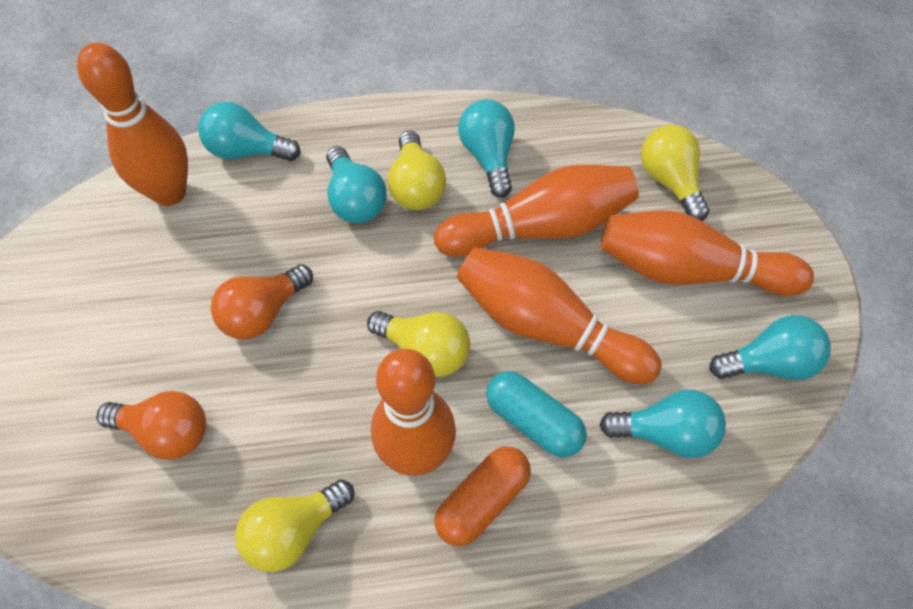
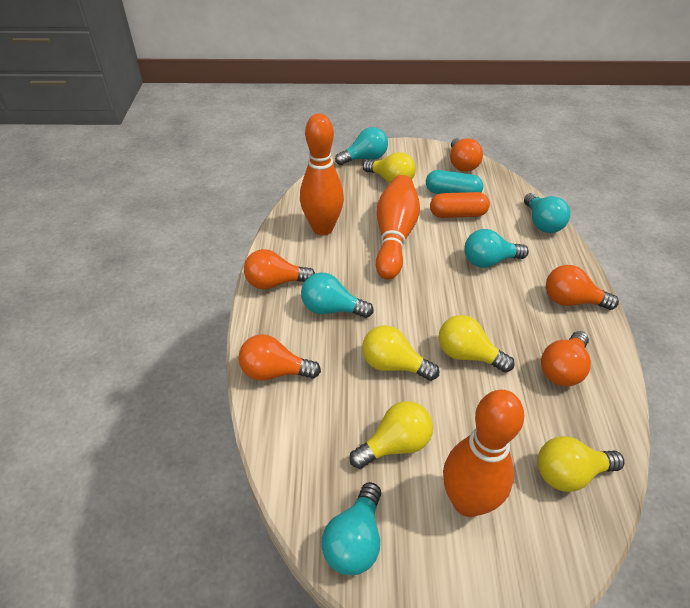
orange bowling pin: [77,43,188,206] [371,349,456,476] [434,165,639,256] [457,247,662,384] [601,210,814,296] = 5 -> [300,113,344,235] [376,175,420,280] [443,390,524,517] = 3
orange light bulb: [97,391,206,460] [211,264,313,340] = 2 -> [238,334,321,381] [244,249,315,289] [450,138,483,172] [541,331,591,386] [546,265,619,310] = 5
yellow light bulb: [235,479,354,572] [367,311,470,377] [388,130,446,210] [641,125,710,222] = 4 -> [349,401,433,469] [362,325,439,381] [363,152,416,184] [439,315,515,372] [538,436,624,492] = 5

